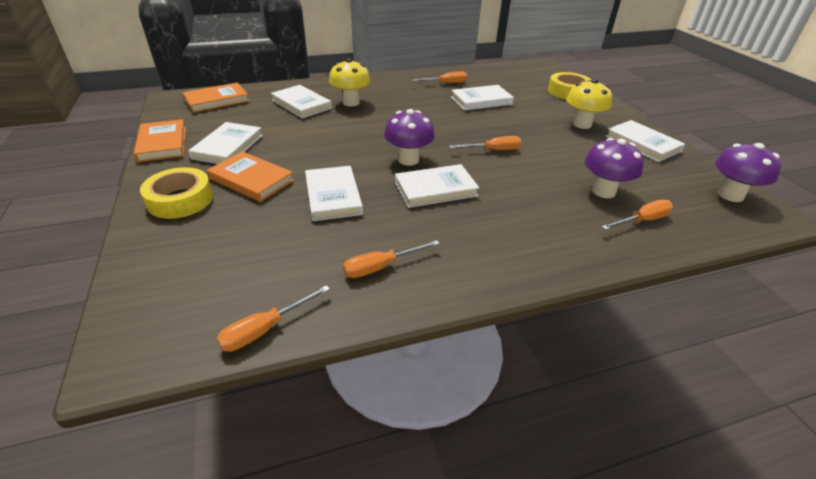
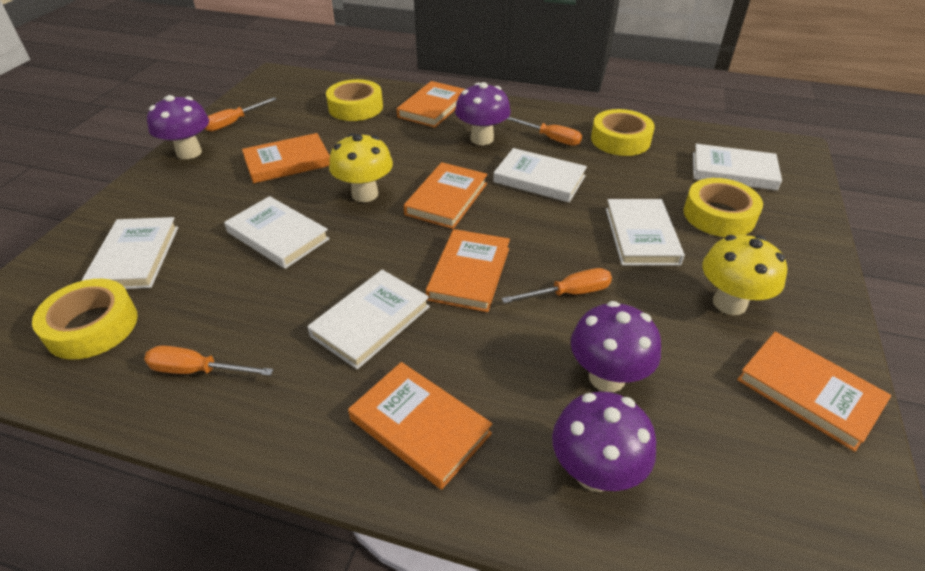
orange book: [134,119,186,162] [183,83,249,113] [207,151,294,202] = 3 -> [242,133,330,183] [348,362,492,490] [397,81,465,128] [404,162,488,229] [426,229,510,312] [737,332,891,452] = 6
orange screwdriver: [217,285,330,352] [343,240,440,278] [412,71,467,83] [449,136,521,150] [601,200,673,230] = 5 -> [144,345,274,376] [205,97,277,131] [502,268,612,303] [507,117,582,146] = 4
purple mushroom: [384,109,435,166] [585,138,644,198] [715,143,781,202] = 3 -> [147,95,209,159] [455,82,511,145] [552,392,656,492] [571,301,661,392] = 4
yellow tape: [140,167,213,219] [548,72,591,99] = 2 -> [32,279,138,359] [326,79,383,121] [591,109,655,156] [684,178,763,237] = 4

